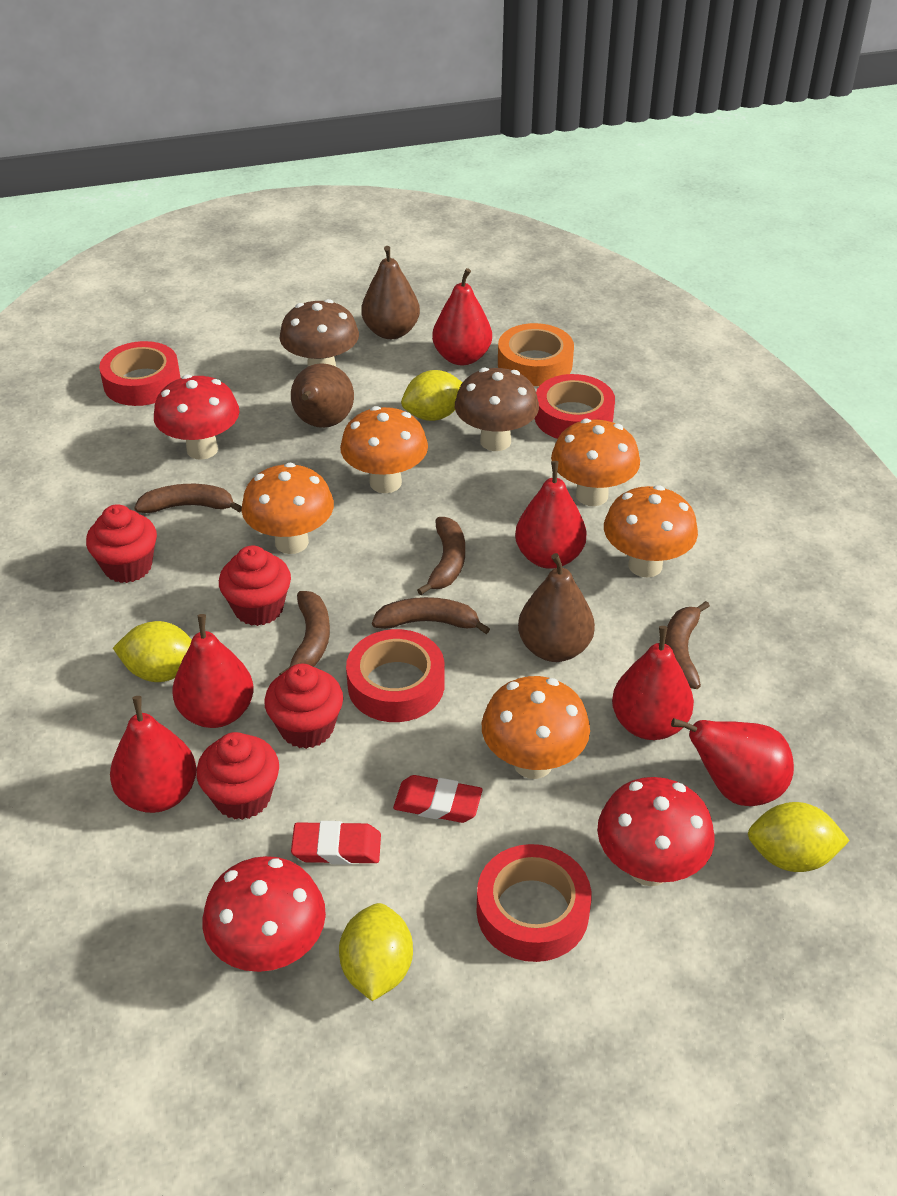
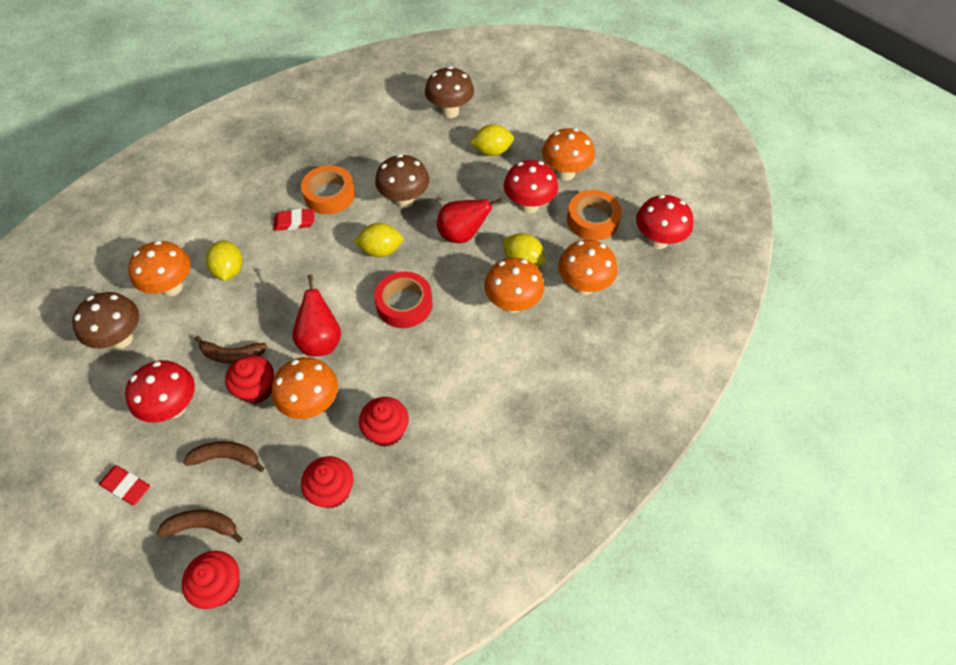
brown banana: [134,484,242,513] [279,591,330,675] [372,597,490,634] [417,517,465,595] [665,601,710,689] = 5 -> [157,509,243,543] [183,441,264,472] [195,336,267,363] = 3
brown mushroom: [280,299,359,366] [455,368,539,451] = 2 -> [72,292,139,349] [375,154,429,208] [425,66,474,118] = 3
brown pear: [291,363,354,428] [361,246,420,339] [518,553,595,662] = 3 -> none = 0
orange tape: [498,323,574,386] = 1 -> [301,165,355,214] [567,190,622,241] = 2
red pear: [110,696,196,813] [172,614,254,728] [432,268,492,365] [515,461,587,569] [612,626,694,740] [671,718,794,806] = 6 -> [292,275,341,357] [437,198,502,243] = 2
red tape: [99,341,181,406] [346,629,445,722] [477,844,591,962] [534,374,615,439] = 4 -> [374,271,433,328] = 1

